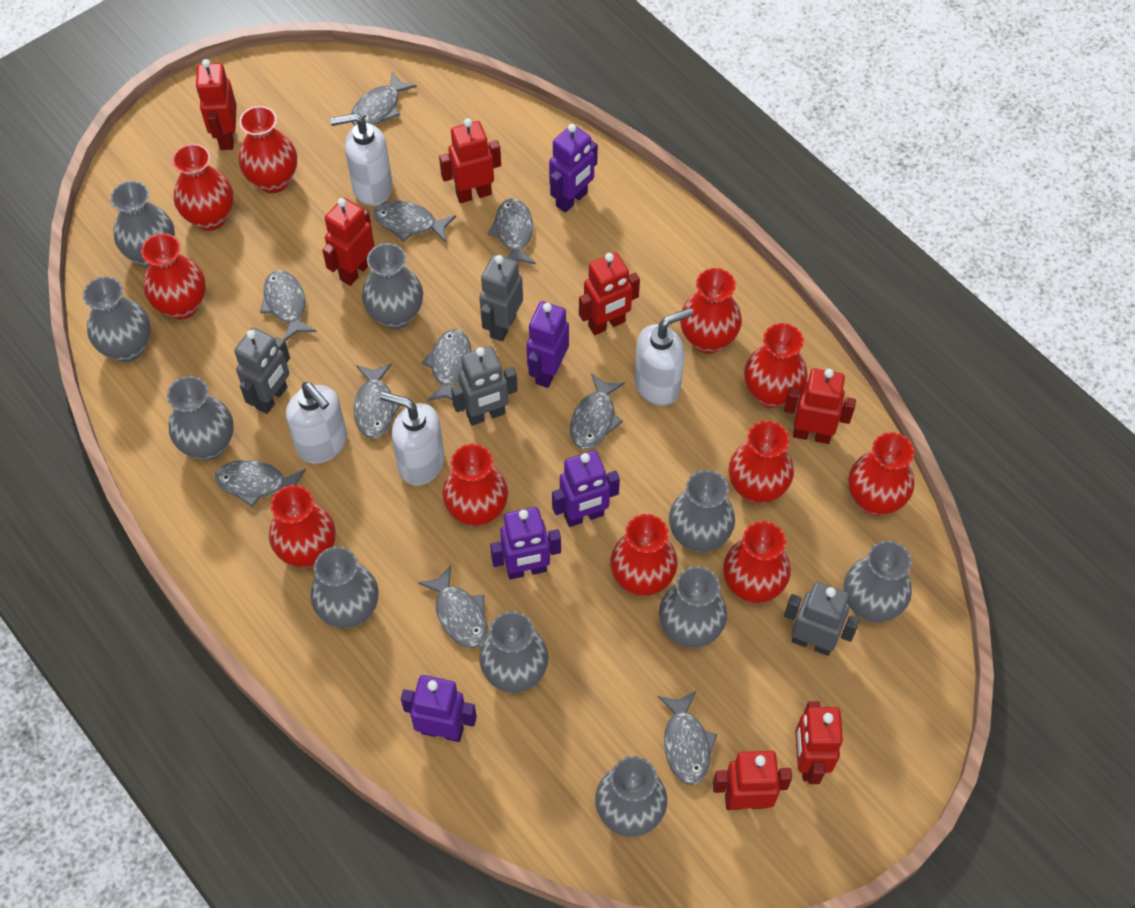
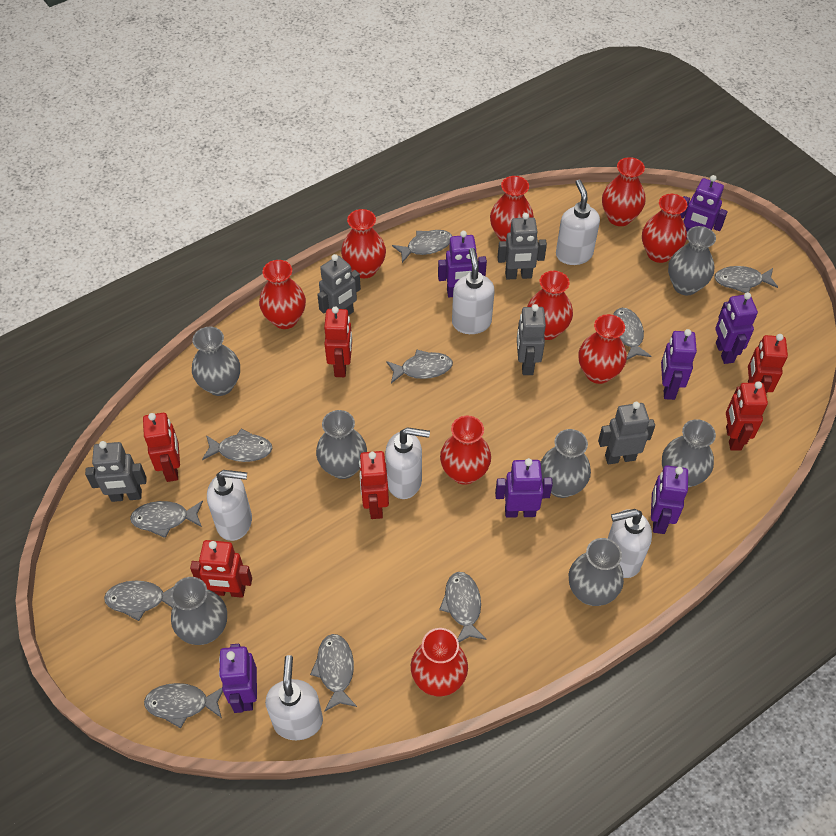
grey robot: [234,328,290,414] [451,346,518,426] [479,254,523,341] [784,582,860,656] = 4 -> [85,441,147,502] [317,254,361,315] [497,213,547,280] [517,304,546,375] [598,402,655,464] = 5
grey vase: [83,276,151,362] [110,181,175,267] [167,376,234,460] [311,546,379,628] [362,243,423,329] [479,611,549,693] [595,756,667,837] [659,566,727,648] [669,470,735,552] [844,541,912,622] = 10 -> [171,577,227,645] [192,327,240,396] [316,410,367,479] [540,429,591,498] [569,538,624,606] [662,419,716,488] [668,226,716,295] = 7
purple robot: [401,675,477,742] [490,507,561,579] [526,301,569,388] [549,124,598,213] [552,450,620,527] = 5 -> [219,644,257,713] [438,231,487,297] [495,458,553,518] [651,466,688,534] [661,329,697,400] [680,175,727,240] [715,292,758,364] = 7
red robot: [195,59,237,150] [322,198,375,286] [439,118,501,203] [579,252,640,335] [713,751,792,810] [784,368,856,444] [795,701,843,784] = 7 -> [143,413,180,482] [190,540,252,598] [324,306,352,377] [359,451,389,519] [726,381,768,451] [748,334,788,394] = 6
red vase: [141,233,206,319] [172,144,233,231] [239,106,297,193] [269,485,336,567] [442,444,508,527] [611,514,677,596] [680,268,742,354] [723,521,791,603] [729,421,794,504] [744,323,808,408] [849,432,914,515] = 11 -> [259,260,306,329] [341,209,386,278] [411,628,468,697] [440,416,491,485] [490,176,534,241] [527,271,573,340] [578,314,627,384] [602,157,646,226] [642,194,687,263] = 9
white soap dispenser: [286,382,347,464] [330,113,392,206] [380,392,445,486] [634,308,693,406] = 4 -> [207,470,252,541] [265,655,323,740] [385,427,430,499] [452,248,495,334] [556,180,600,265] [608,509,652,578] = 6

